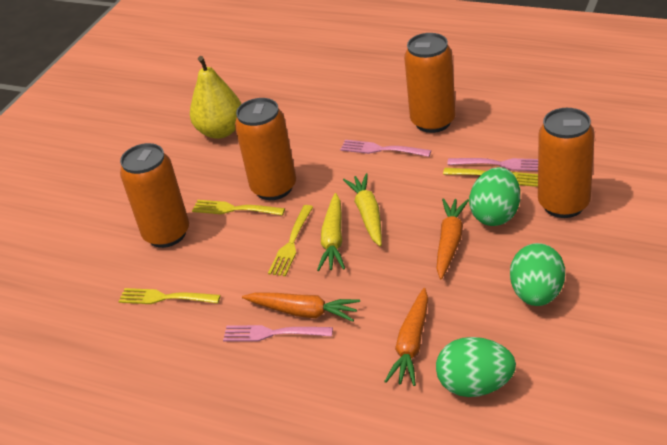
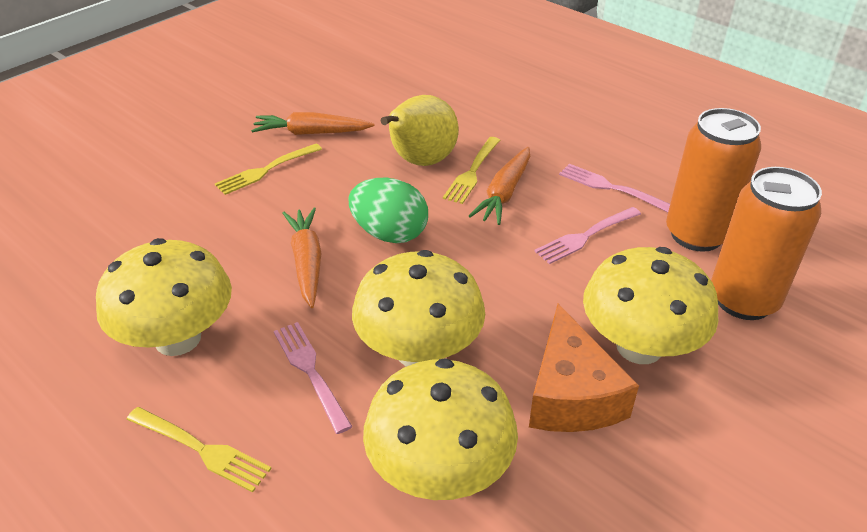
green egg: [436,337,516,397] [469,167,520,226] [510,243,565,306] = 3 -> [349,178,428,243] = 1
orange can: [120,143,189,248] [235,98,296,200] [404,33,456,133] [538,108,595,218] = 4 -> [666,108,761,252] [711,167,822,320] = 2
orange cheese: none = 0 -> [529,304,639,432] = 1
yellow carrot: [317,193,345,271] [343,173,382,247] = 2 -> none = 0
yellow fork: [118,288,221,304] [192,200,285,216] [268,205,313,276] [443,168,538,187] = 4 -> [126,407,271,492] [215,143,322,195] [443,137,500,204] = 3
yellow mushroom: none = 0 -> [96,238,232,356] [352,250,485,367] [363,358,518,500] [583,247,719,364] = 4

